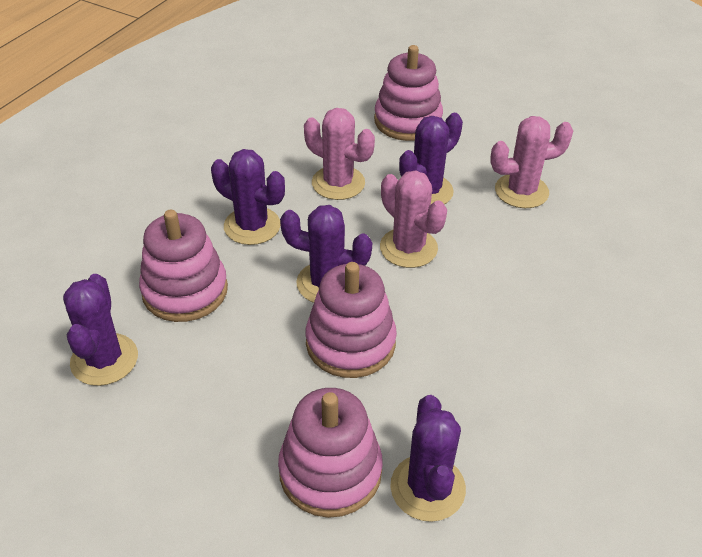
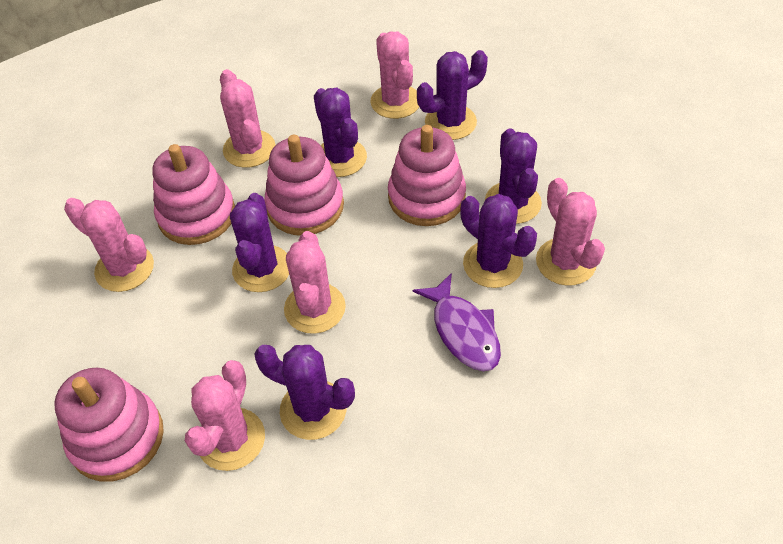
pink cactus: [304,108,375,200] [380,170,447,268] [490,116,573,208] = 3 -> [64,198,154,292] [185,360,265,471] [220,69,276,168] [284,231,346,334] [370,32,419,119] [536,178,605,286] = 6
purple cactus: [63,274,138,386] [211,149,285,245] [280,205,372,303] [390,395,466,522] [399,113,463,205] = 5 -> [230,193,289,292] [254,345,355,440] [314,88,367,177] [417,50,488,140] [460,194,537,288] [485,128,542,224] = 6
purple fish: none = 0 -> [413,273,501,371] = 1

